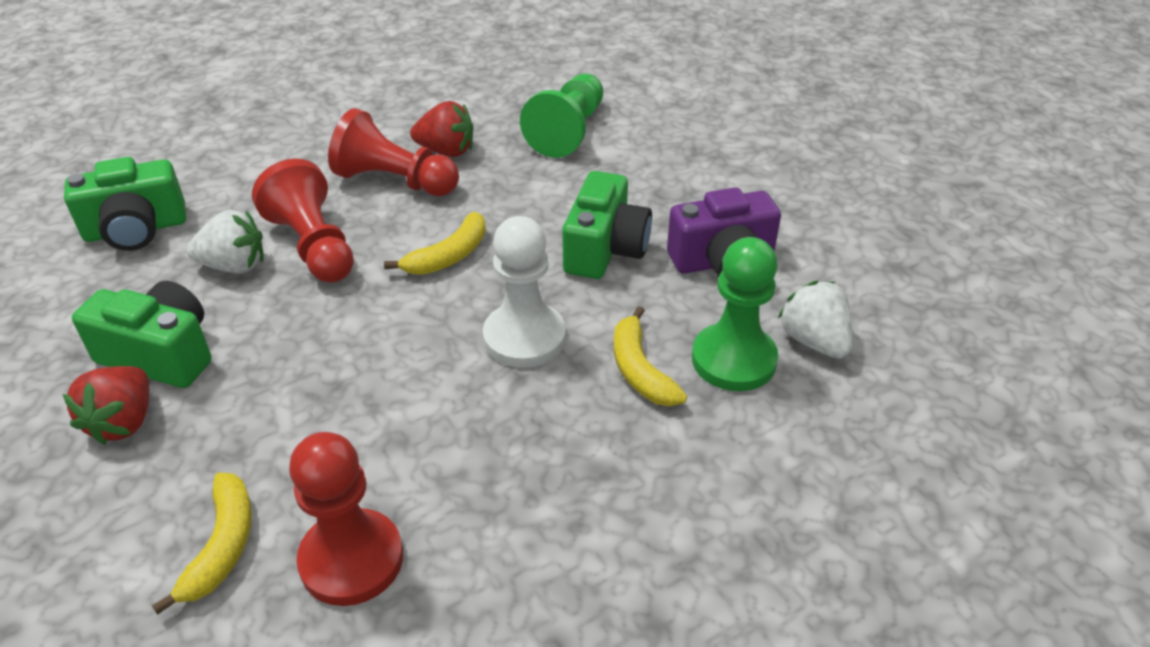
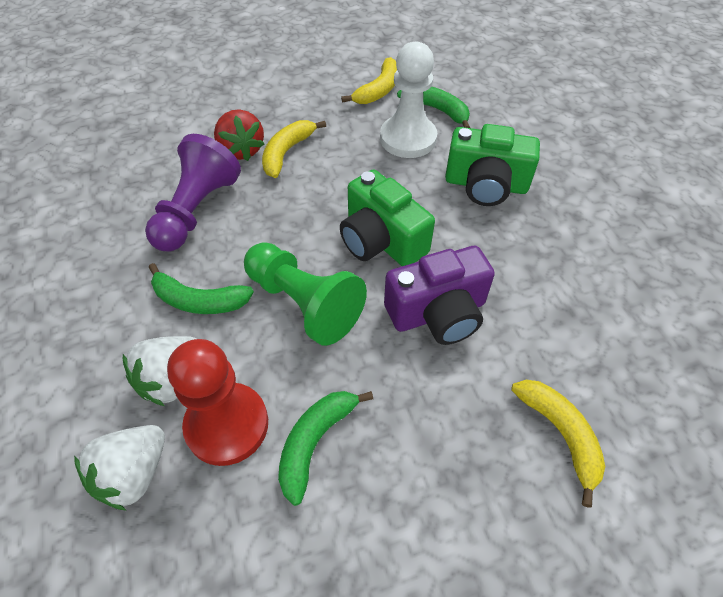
green banana: none = 0 -> [149,263,254,314] [278,391,373,506] [397,87,470,128] = 3
green camera: [64,157,186,251] [72,281,211,388] [562,171,652,279] = 3 -> [340,169,435,266] [445,124,540,206] = 2
green pawn: [520,74,603,158] [692,237,779,391] = 2 -> [244,242,367,346] = 1
purple pawn: none = 0 -> [145,134,241,252] = 1
red pawn: [252,159,354,283] [289,432,403,606] [328,108,459,196] = 3 -> [167,339,268,466] = 1
red strawberry: [62,366,149,445] [410,101,474,157] = 2 -> [214,109,265,161] = 1

